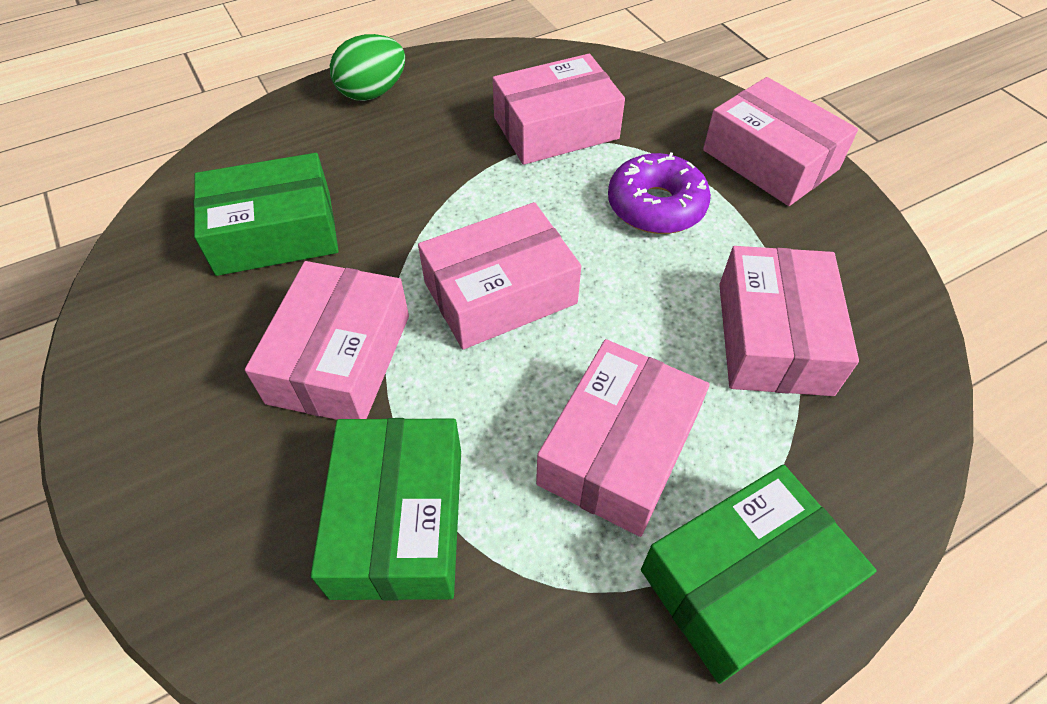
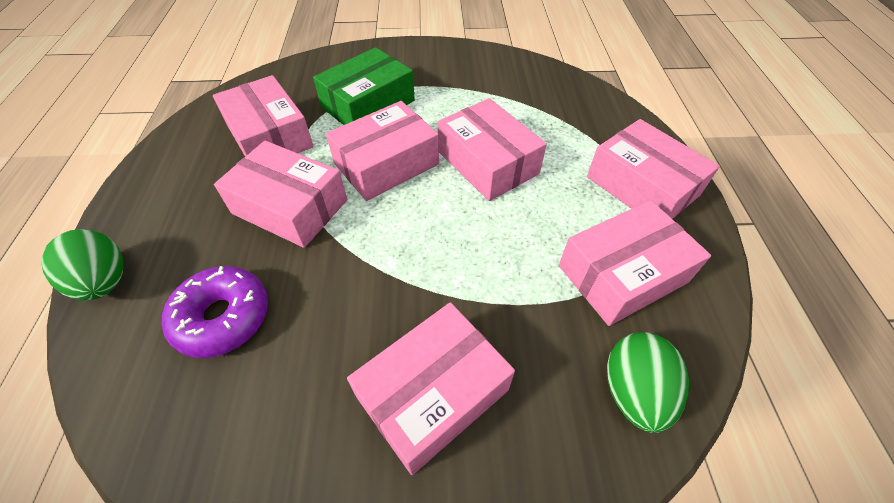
green box: [194,153,339,276] [311,418,461,600] [641,465,876,684] = 3 -> [313,47,415,125] = 1
green egg: [330,34,405,101] = 1 -> [42,229,123,301] [607,332,689,433] = 2
pink box: [245,261,409,420] [418,202,581,350] [493,54,625,165] [536,339,710,537] [703,77,858,206] [719,246,859,396] = 6 -> [213,75,314,157] [214,140,347,248] [326,101,439,201] [347,302,515,475] [438,98,547,201] [559,200,711,326] [587,119,720,219] = 7

